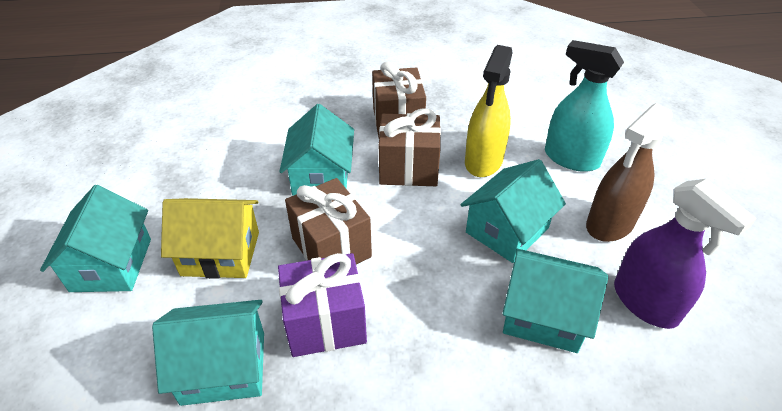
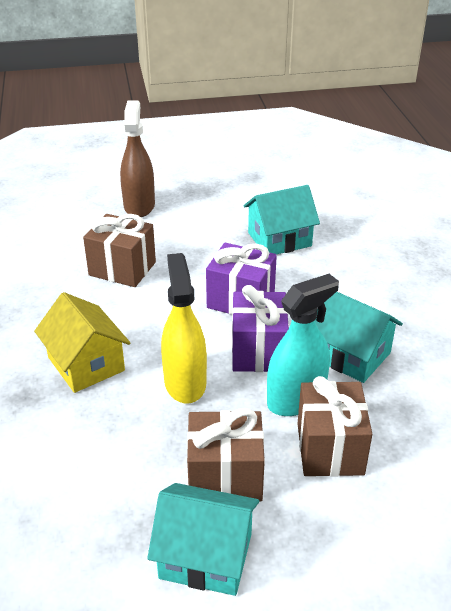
purple gift: [278,253,367,357] = 1 -> [206,243,277,315] [232,285,289,372] = 2
purple spray bottle: [614,179,757,329] = 1 -> none = 0
turquoise house: [40,185,151,292] [152,300,264,406] [279,104,354,196] [461,159,566,263] [502,249,608,353] = 5 -> [147,483,259,596] [244,185,320,254] [315,292,403,383] = 3

